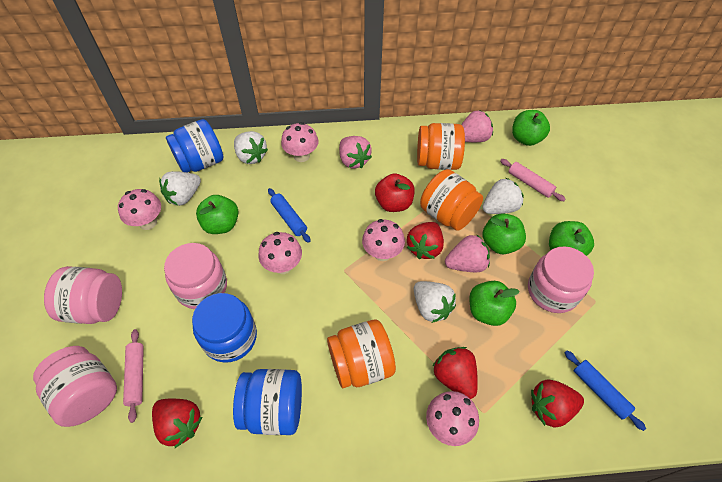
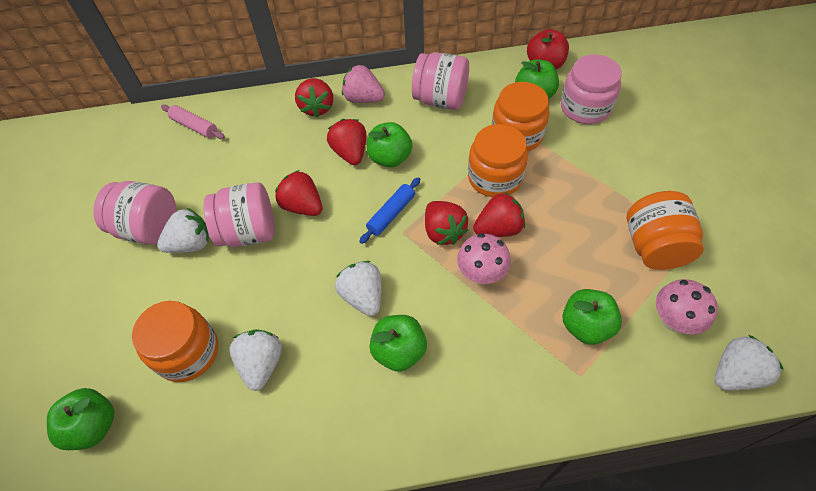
blue jar: [166,119,224,173] [192,293,257,363] [233,369,302,435] = 3 -> none = 0
blue rolling pin: [268,188,311,243] [565,351,646,431] = 2 -> [359,177,420,244] = 1
orange jar: [327,320,396,388] [417,123,465,170] [420,169,483,231] = 3 -> [132,301,218,382] [468,124,528,197] [492,82,549,151] [627,191,704,270] = 4
pink mushroom: [118,189,161,230] [258,232,302,274] [281,122,318,162] [362,219,405,261] [426,391,479,446] = 5 -> [457,233,511,284] [656,279,718,334] = 2
pink rolling pin: [123,329,144,423] [500,159,566,201] = 2 -> [161,105,225,139] = 1
pink strawberry: [339,136,372,168] [445,234,490,272] [461,110,493,142] = 3 -> [342,65,385,103] = 1
red strawberry: [152,399,202,448] [407,222,444,259] [432,347,478,399] [531,379,584,428] = 4 -> [275,170,322,216] [295,78,333,118] [327,119,366,165] [425,201,468,245] [473,192,525,237] = 5

